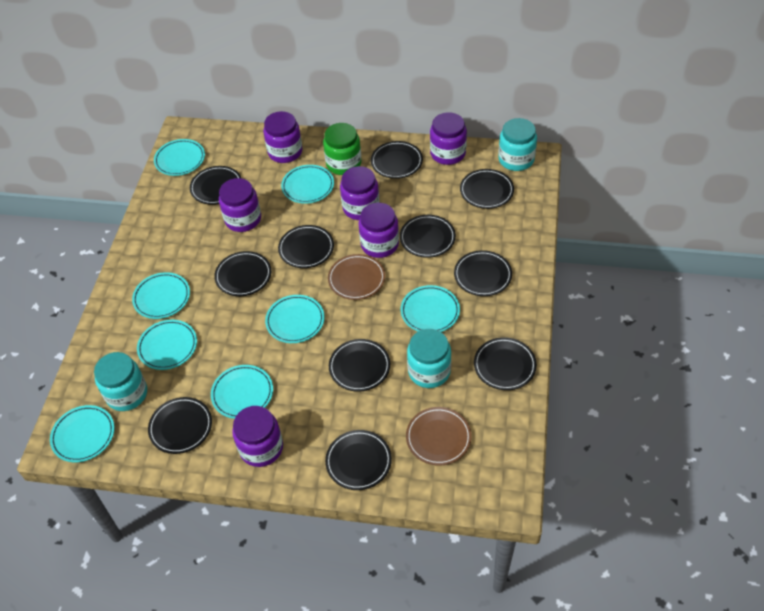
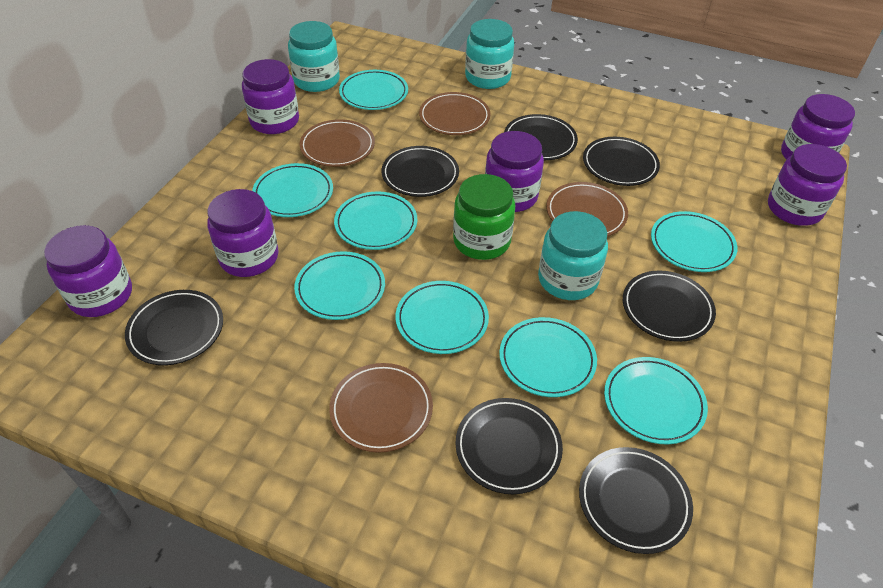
black plate: [148,397,212,454] [190,166,241,205] [214,251,271,296] [278,225,334,268] [325,430,392,490] [329,339,390,392] [371,141,423,179] [400,215,456,258] [454,250,512,296] [460,169,514,209] [474,337,537,390] = 11 -> [125,290,223,365] [382,146,459,197] [455,398,563,494] [504,114,578,160] [579,447,693,554] [583,137,660,186] [623,271,716,342] = 7
brown plate: [328,254,385,300] [406,407,472,466] = 2 -> [300,119,375,167] [329,363,433,453] [419,92,490,135] [546,182,628,236] = 4

